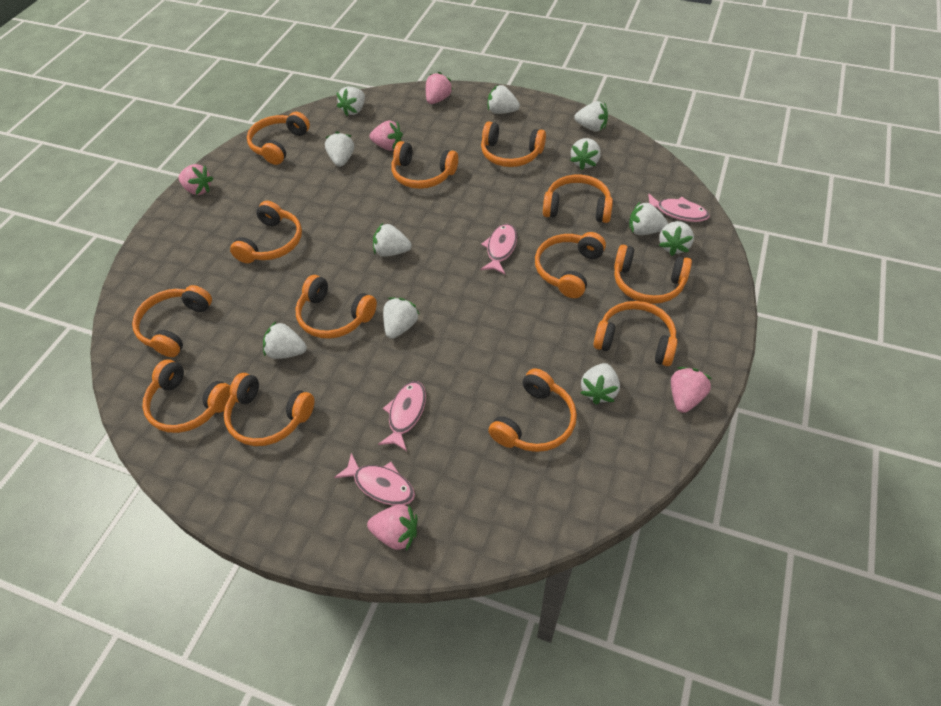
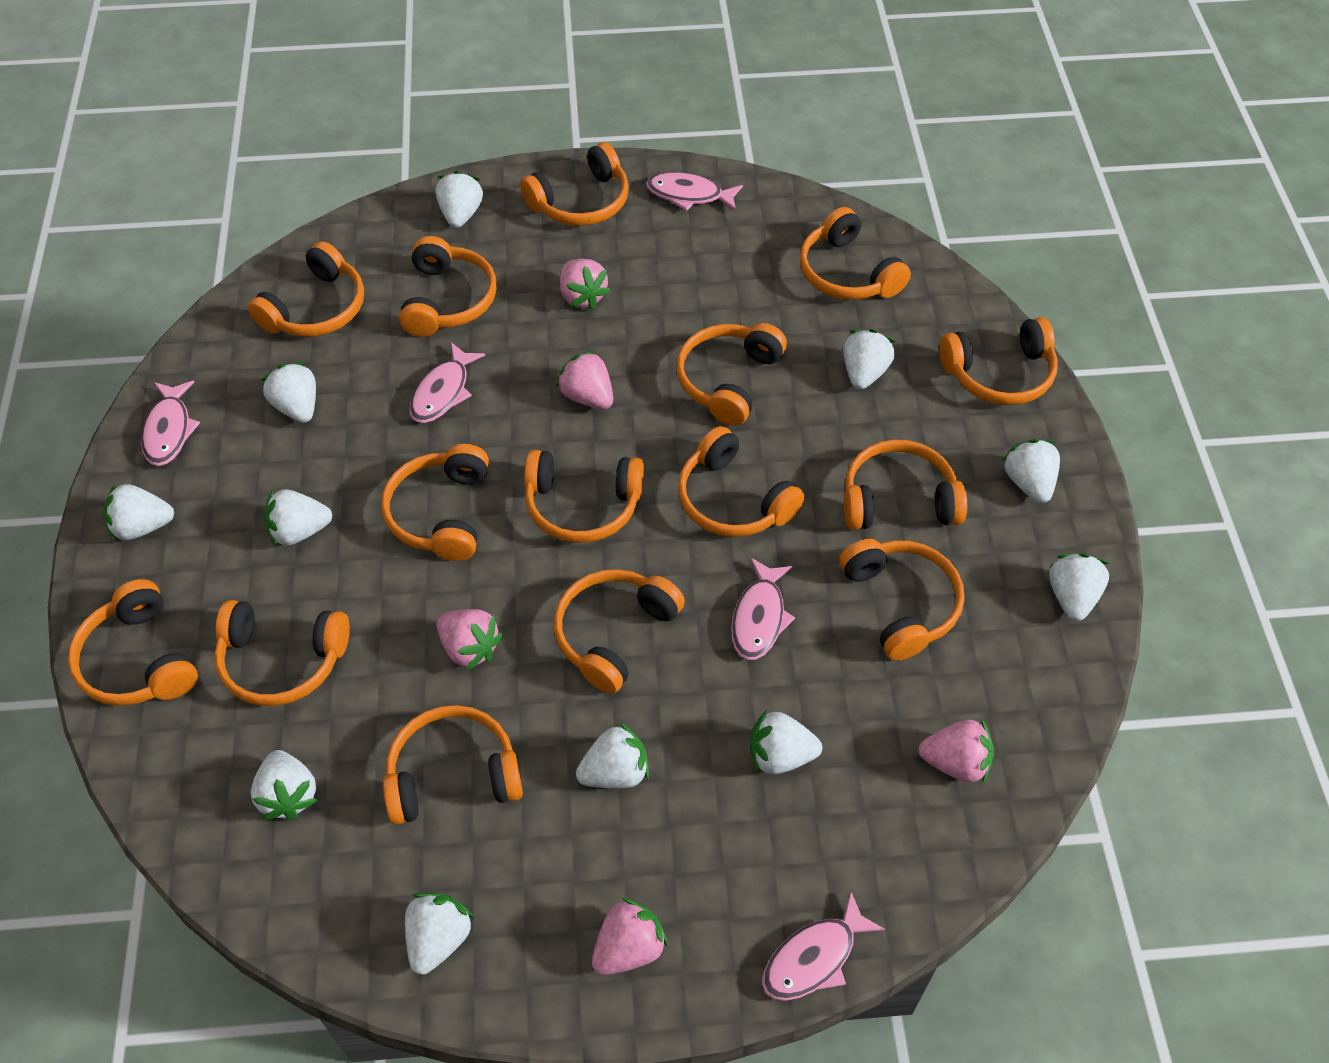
orange headphones: [132,285,212,357] [142,359,230,433] [224,373,314,446] [230,201,302,263] [247,112,310,165] [295,275,377,339] [391,141,458,189] [481,121,546,167] [488,368,577,452] [535,232,606,298] [543,175,613,223] [593,301,678,366] [614,245,692,304] = 13 -> [68,579,198,706] [214,600,350,706] [248,241,364,337] [381,444,489,561] [383,705,523,825] [399,236,497,337] [520,142,629,226] [524,450,644,543] [554,569,685,694] [676,323,787,426] [678,426,805,537] [800,207,911,300] [839,539,965,661] [844,439,967,530] [939,317,1058,405] = 15
pink fish: [334,453,415,506] [378,381,426,451] [480,224,517,274] [648,194,710,222] = 4 -> [141,381,200,466] [410,342,486,423] [646,172,743,211] [731,558,795,660] [762,892,885,1001] = 5

